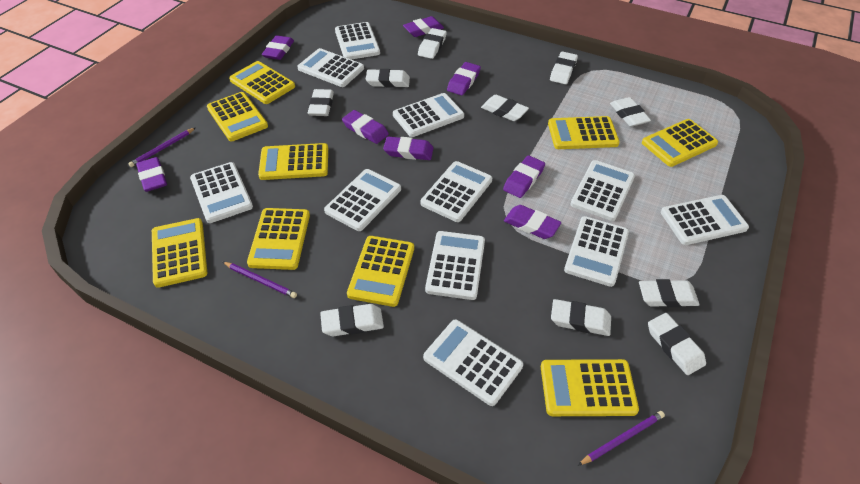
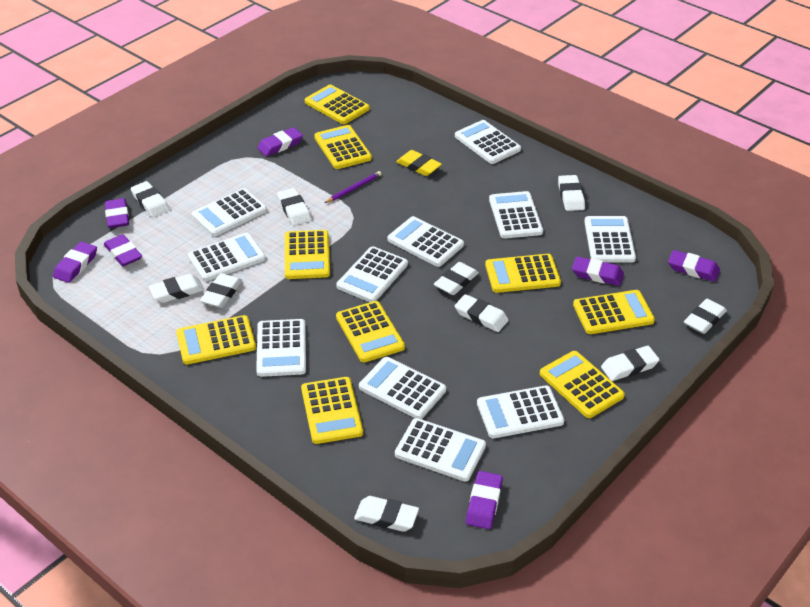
purple eraser: [136,157,167,192] [262,35,294,60] [342,110,389,144] [383,137,433,160] [403,16,444,37] [447,62,481,95] [503,155,545,198] [504,205,561,239] = 8 -> [53,242,97,283] [104,234,142,266] [105,198,129,228] [257,127,303,156] [466,471,503,529] [572,256,624,286] [668,250,720,282] = 7
purple pencil: [128,128,195,167] [223,262,297,298] [578,411,665,466] = 3 -> [324,171,381,203] = 1
yellow eraser: none = 0 -> [396,150,442,176] = 1

